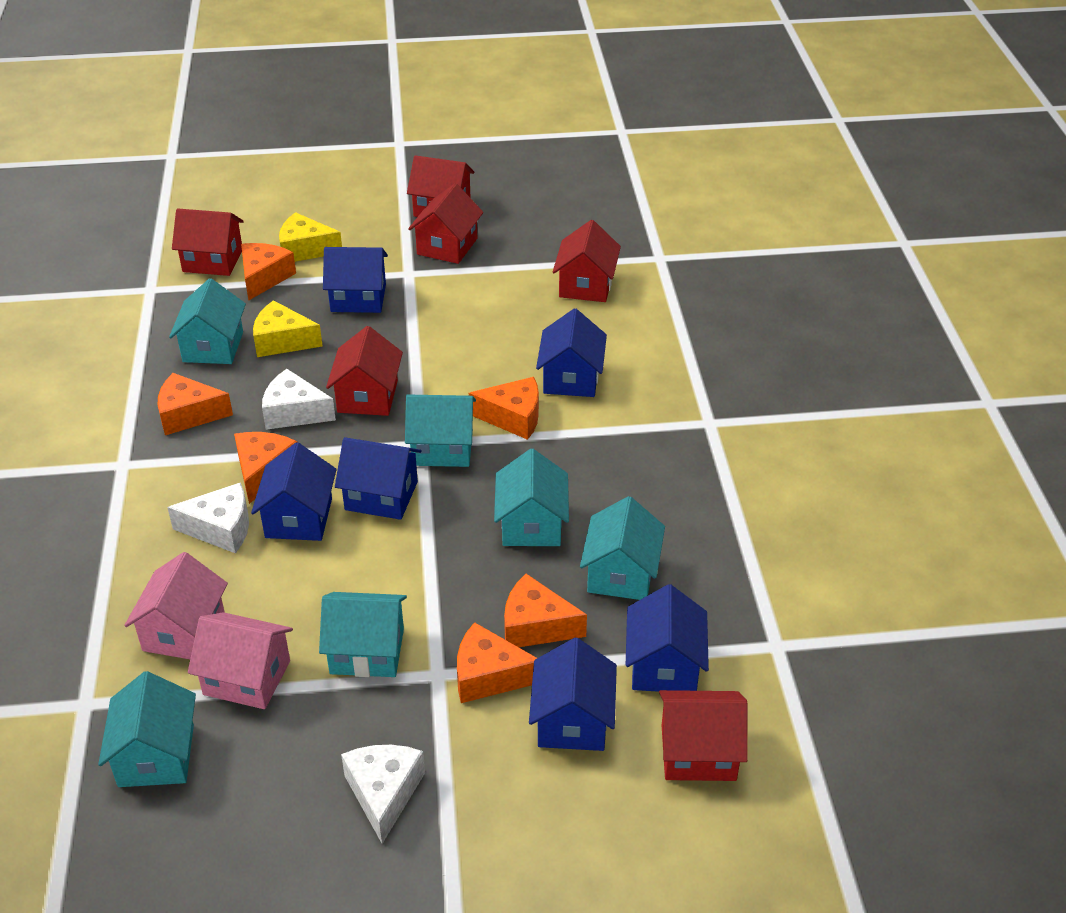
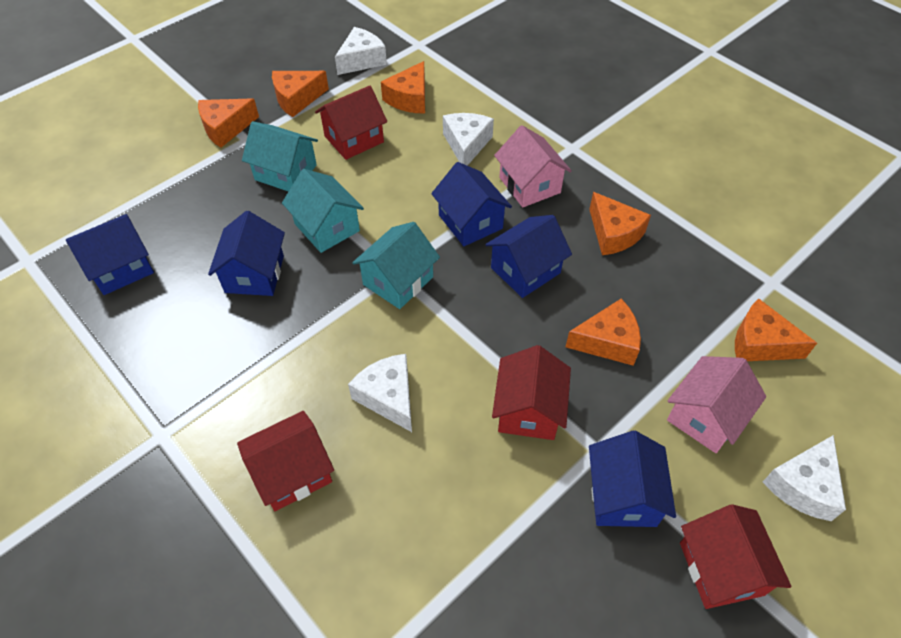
blue house: [251,442,337,541] [323,247,388,313] [335,437,422,520] [529,638,617,751] [536,308,607,397] [626,584,709,692] = 6 -> [66,214,154,295] [208,211,285,296] [431,162,512,246] [485,215,572,298] [589,431,676,527] = 5
red house: [172,209,244,276] [326,326,403,416] [407,155,474,217] [408,183,483,264] [553,220,621,302] [659,690,747,781] = 6 -> [237,411,334,511] [315,86,387,160] [492,345,571,440] [680,504,792,609] = 4
turquoise house: [98,671,196,787] [169,278,246,364] [319,592,407,677] [405,395,476,467] [494,449,569,546] [580,496,665,600] = 6 -> [242,121,318,192] [282,169,364,253] [352,222,440,309] = 3
white cheese: [167,482,249,553] [262,369,336,430] [341,745,425,844] = 3 -> [335,27,387,75] [348,354,412,432] [443,113,494,166] [763,435,846,521] = 4
yellow cheese: [253,300,323,357] [279,212,342,262] = 2 -> none = 0

